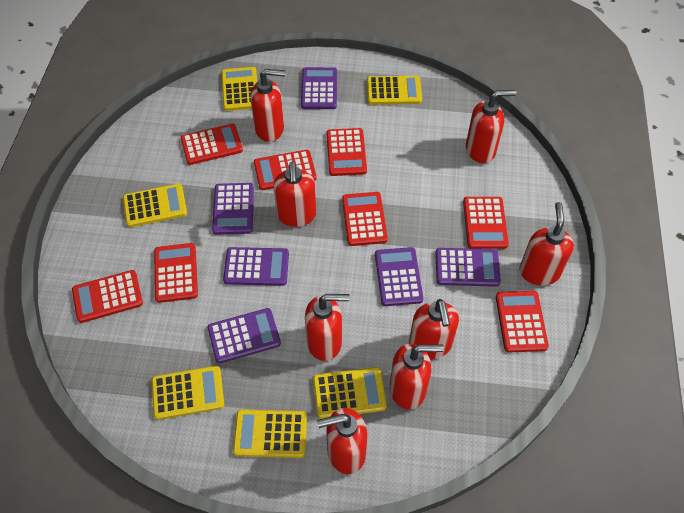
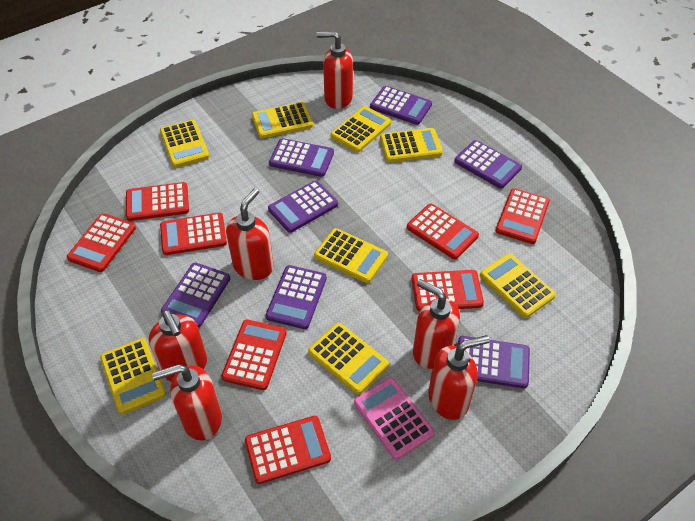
pink calculator: none = 0 -> [354,377,435,460] = 1
purple calculator: [208,308,281,363] [212,183,254,235] [223,247,289,286] [301,67,337,109] [375,247,423,306] [435,248,501,287] = 6 -> [161,263,230,328] [266,265,327,329] [268,181,338,233] [269,138,334,177] [370,86,432,125] [454,140,522,189] [458,336,530,388] = 7
red soap dispenser: [250,69,285,142] [273,161,316,227] [305,294,350,361] [317,408,367,474] [390,343,444,410] [409,299,459,360] [466,90,516,163] [519,202,574,286] = 8 -> [149,310,207,382] [152,364,222,441] [226,188,274,280] [316,31,353,109] [413,279,460,369] [428,335,490,420] = 6
yellow calculator: [123,184,187,227] [152,366,224,420] [222,67,257,111] [233,409,307,458] [313,367,387,419] [367,76,422,105] = 6 -> [100,338,166,414] [160,120,209,168] [252,102,313,138] [308,323,389,395] [314,228,388,283] [331,106,391,152] [380,128,443,162] [480,254,556,318] = 8

